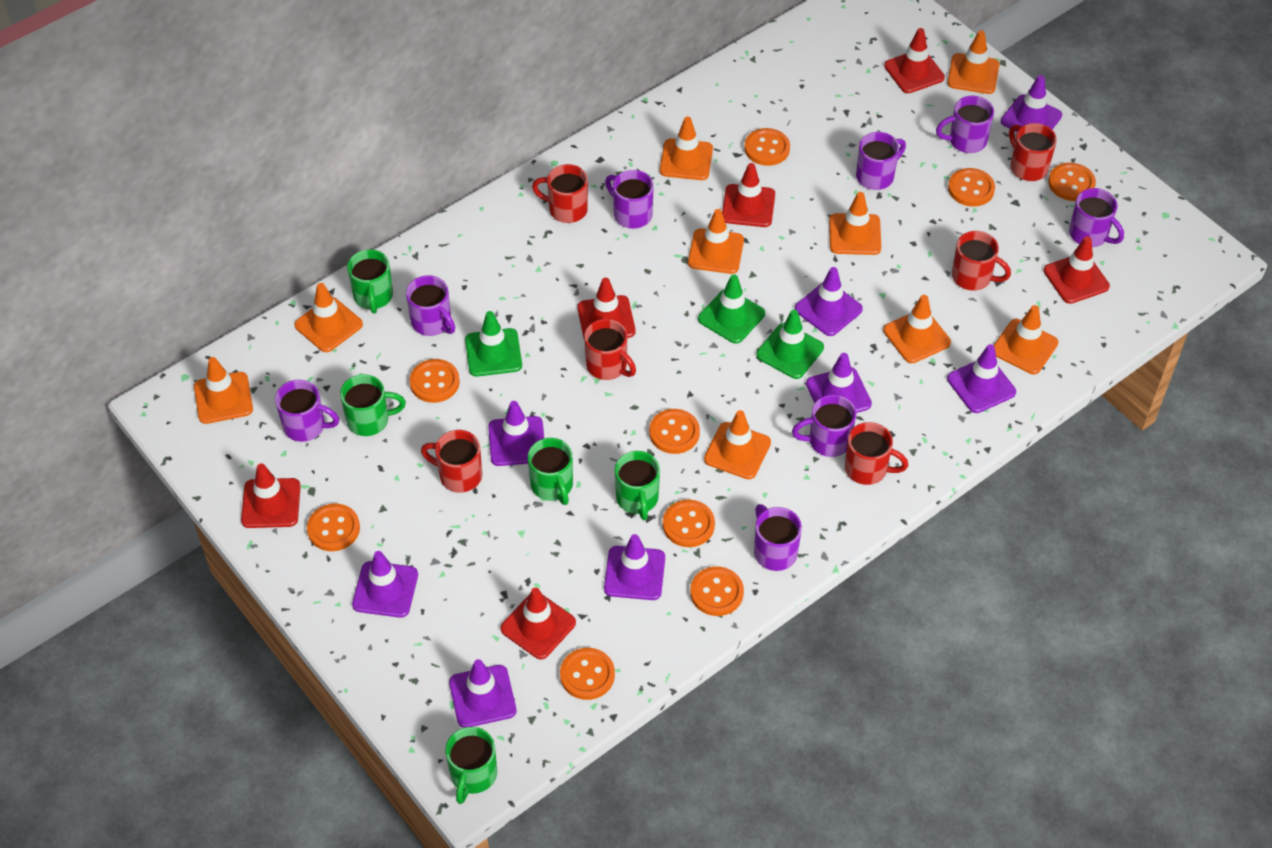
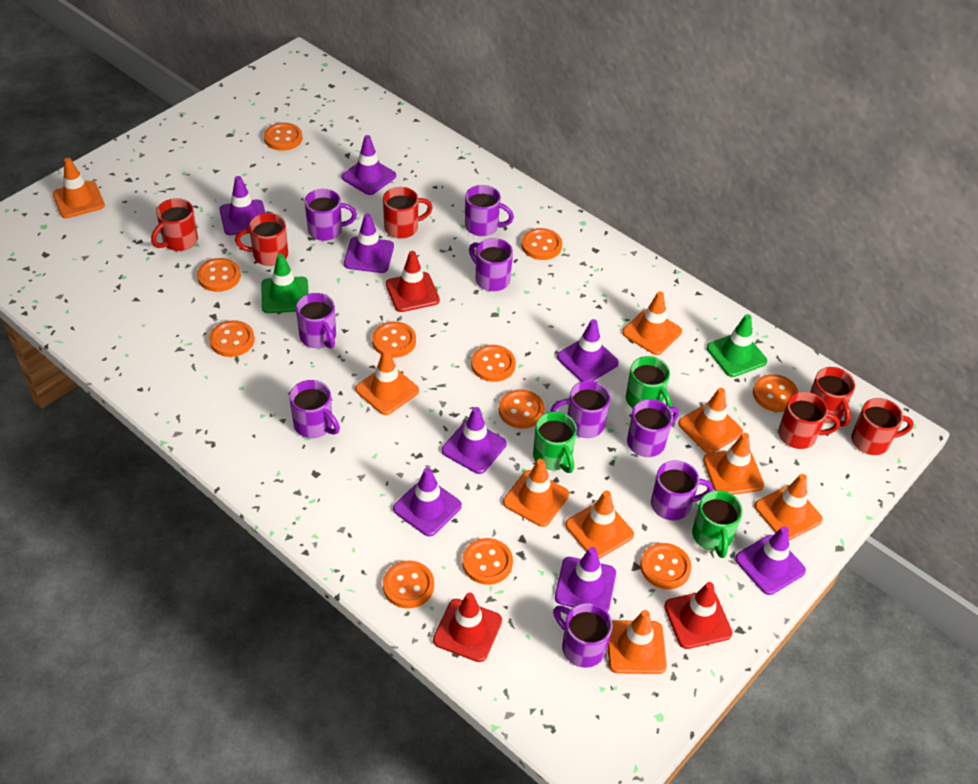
green mug: [340,374,406,436] [347,249,393,314] [445,727,497,804] [528,438,573,505] [615,451,660,520] = 5 -> [533,412,577,473] [626,356,672,409] [692,490,743,558] = 3
green traffic cone: [465,311,522,377] [698,274,765,344] [756,310,824,379] = 3 -> [262,254,308,313] [707,314,767,377] = 2
orange button: [307,503,360,551] [409,359,460,403] [560,648,615,700] [649,409,700,454] [663,499,715,547] [690,566,744,616] [744,128,790,166] [948,168,995,206] [1048,163,1096,201] = 9 -> [197,258,241,292] [209,320,255,357] [264,123,302,151] [372,321,416,358] [383,560,434,609] [462,538,513,585] [471,345,516,382] [499,389,545,429] [521,228,562,260] [640,543,691,589] [753,374,798,412] = 11
purple mug: [275,380,339,442] [406,275,455,336] [605,170,654,229] [754,504,802,571] [792,395,856,457] [856,132,906,190] [936,96,994,153] [1069,188,1124,247] = 8 -> [289,380,340,438] [296,293,336,349] [305,189,357,241] [465,185,514,236] [469,238,513,291] [551,381,610,438] [553,603,613,668] [627,399,679,457] [651,460,713,520] = 9
red traffic cone: [241,463,301,528] [500,588,576,659] [577,278,635,338] [722,163,775,227] [884,28,945,93] [1044,236,1110,304] = 6 -> [386,251,440,312] [433,592,502,662] [664,582,732,649] = 3

